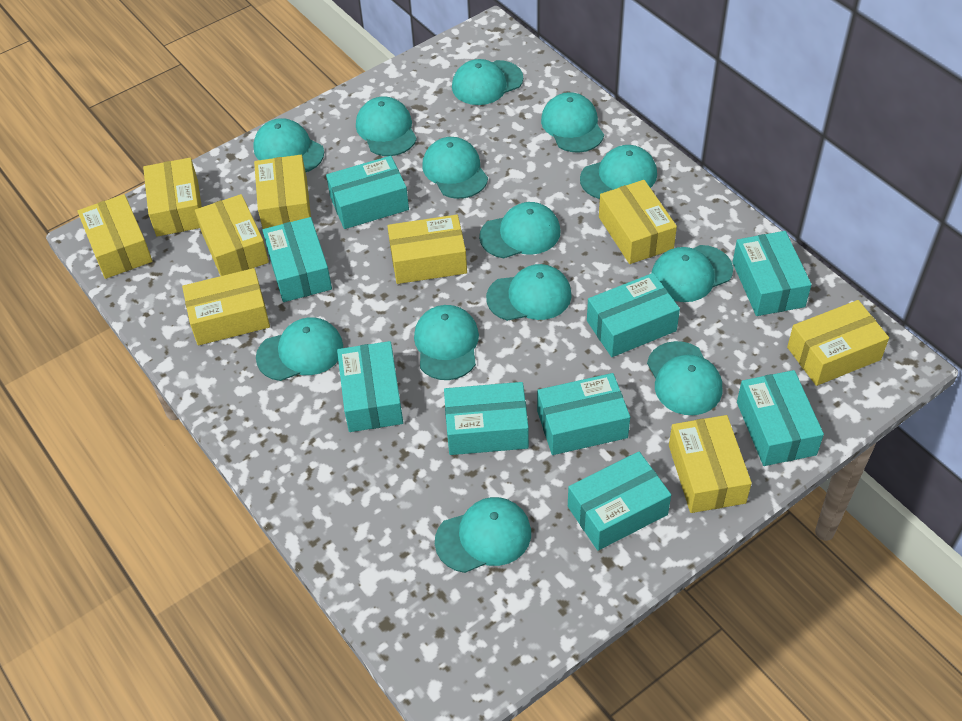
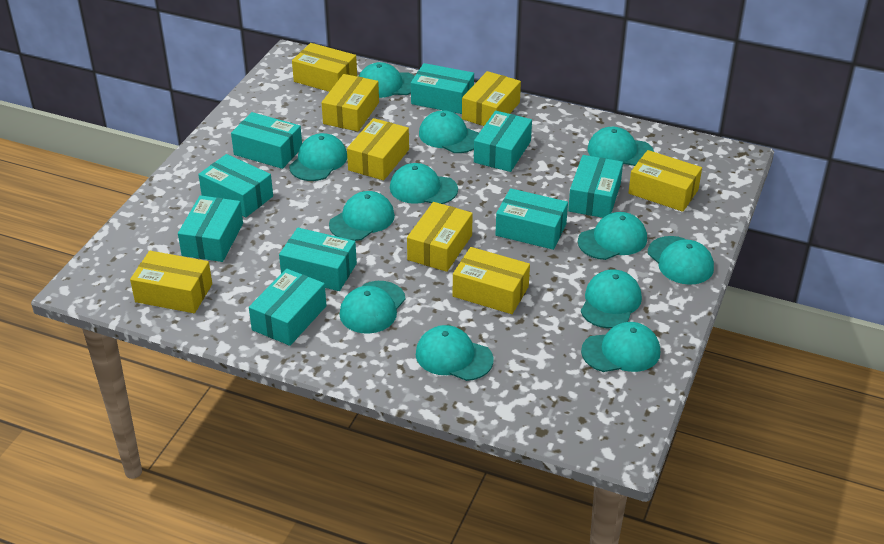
turquoise cap: [253,118,324,172] [256,318,343,381] [356,97,417,156] [414,305,479,380] [422,137,488,199] [435,497,531,573] [452,59,523,105] [479,202,560,258] [486,264,572,321] [541,92,604,153] [580,145,657,199] [647,341,723,415] [652,245,733,302] = 13 -> [289,133,347,181] [329,191,395,241] [340,281,406,334] [359,62,415,98] [390,163,458,204] [416,325,493,381] [419,110,479,153] [578,212,647,260] [581,270,642,328] [581,322,660,372] [587,127,654,166] [648,236,714,285] = 12
yellow box: [77,194,152,279] [143,158,202,237] [182,268,270,345] [195,194,269,276] [254,155,311,229] [387,215,467,284] [599,180,677,264] [669,415,752,513] [787,300,889,386] = 9 -> [130,251,212,313] [292,43,357,92] [322,74,379,131] [347,118,409,180] [407,202,473,272] [453,247,530,314] [462,71,521,126] [628,150,702,212] = 8

